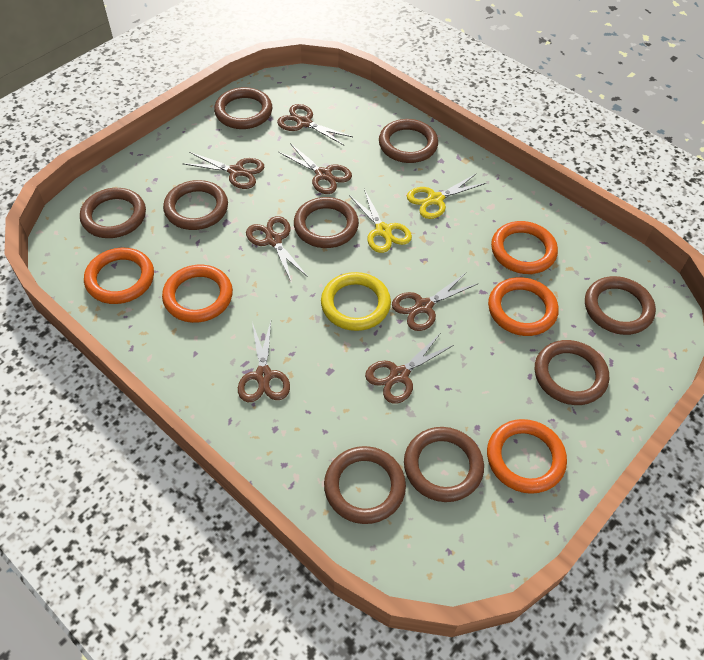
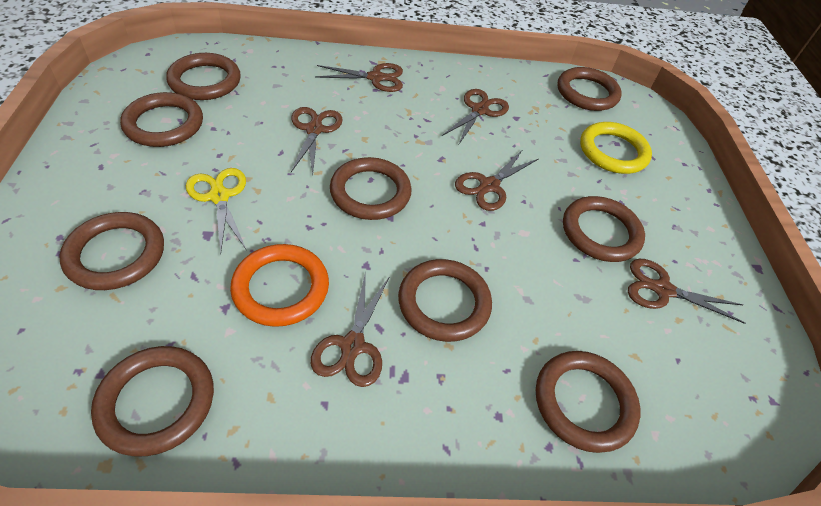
brown scissors: [182,152,264,189] [238,321,290,402] [246,216,308,283] [277,104,353,145] [278,143,352,194] [365,333,454,404] [392,273,477,331] = 7 -> [291,107,343,174] [311,272,390,387] [315,63,403,92] [442,89,509,144] [455,149,538,211] [628,259,746,324] = 6
orange ring: [84,248,154,304] [162,265,233,323] [487,419,567,494] [488,277,559,336] [491,221,558,274] = 5 -> [230,244,329,327] = 1
yellow scissors: [349,189,412,253] [407,174,486,219] = 2 -> [186,168,246,254] = 1

